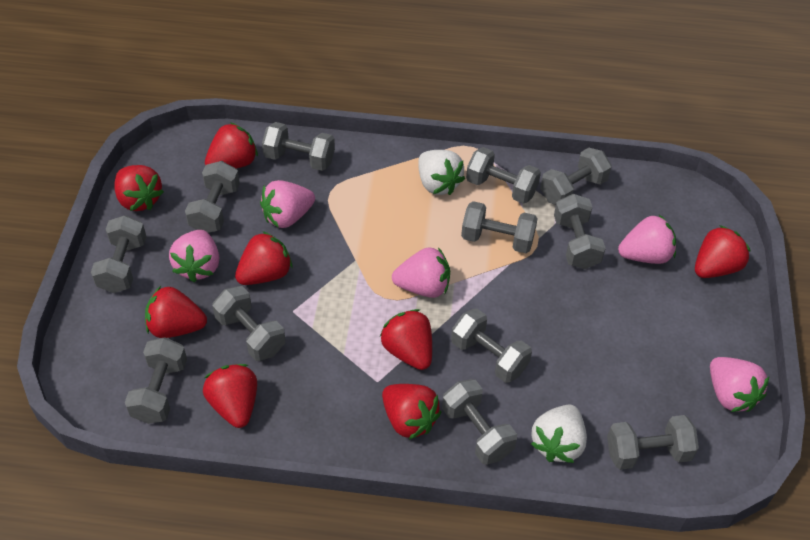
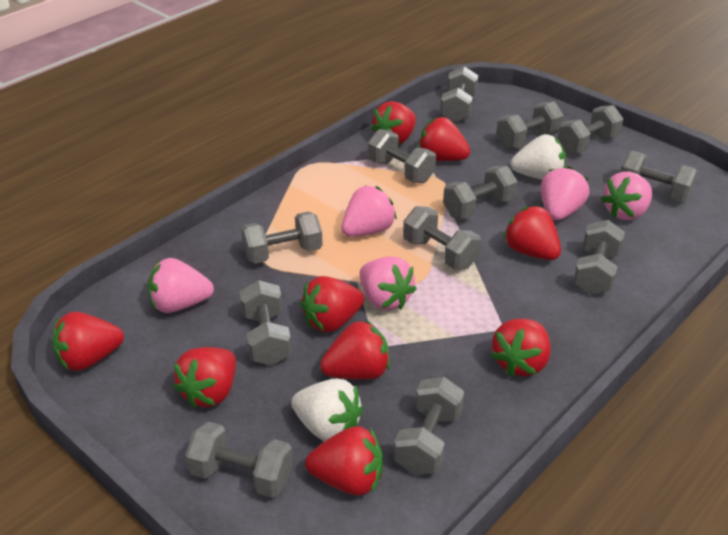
red strawberry: [114,165,164,211] [145,286,207,338] [203,364,257,428] [205,122,258,169] [235,231,292,285] [380,309,432,370] [382,384,441,440] [695,225,750,278] = 8 -> [52,312,124,371] [173,347,236,408] [301,276,364,333] [305,426,383,496] [320,320,390,380] [371,101,416,145] [418,117,470,161] [491,319,551,377] [503,206,561,260] = 9

